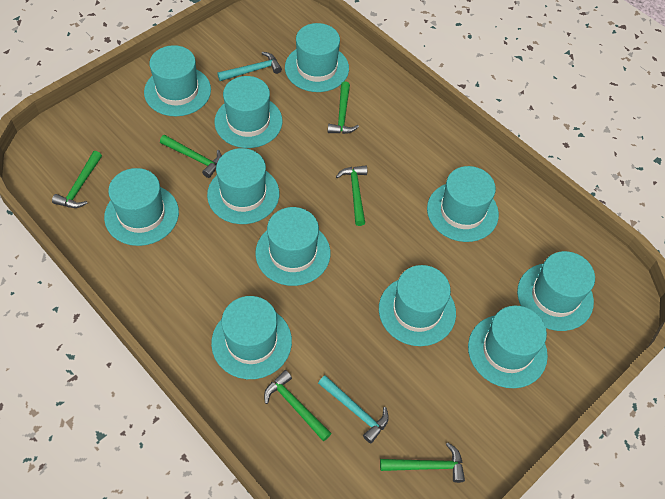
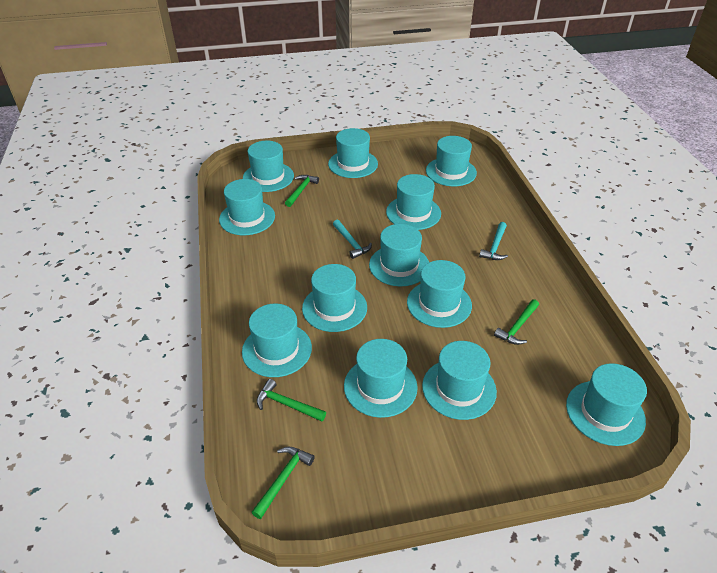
green hammer: [52,151,102,208] [160,135,222,178] [264,370,331,441] [328,81,359,134] [336,165,367,226] [380,443,465,483] = 6 -> [251,447,315,519] [257,379,326,422] [285,175,319,207] [494,299,539,345] = 4
turquoise hat: [104,168,179,246] [144,45,211,116] [207,148,279,224] [211,296,292,379] [214,76,282,148] [255,207,330,286] [285,23,349,92] [379,265,456,346] [427,166,499,242] [468,306,548,388] [517,251,595,331] = 11 -> [219,179,275,235] [242,304,312,377] [243,141,294,192] [302,264,367,332] [328,128,378,178] [344,339,418,418] [369,224,429,286] [386,174,441,230] [407,260,472,328] [422,341,497,420] [426,136,477,186] [566,363,647,446] = 12

